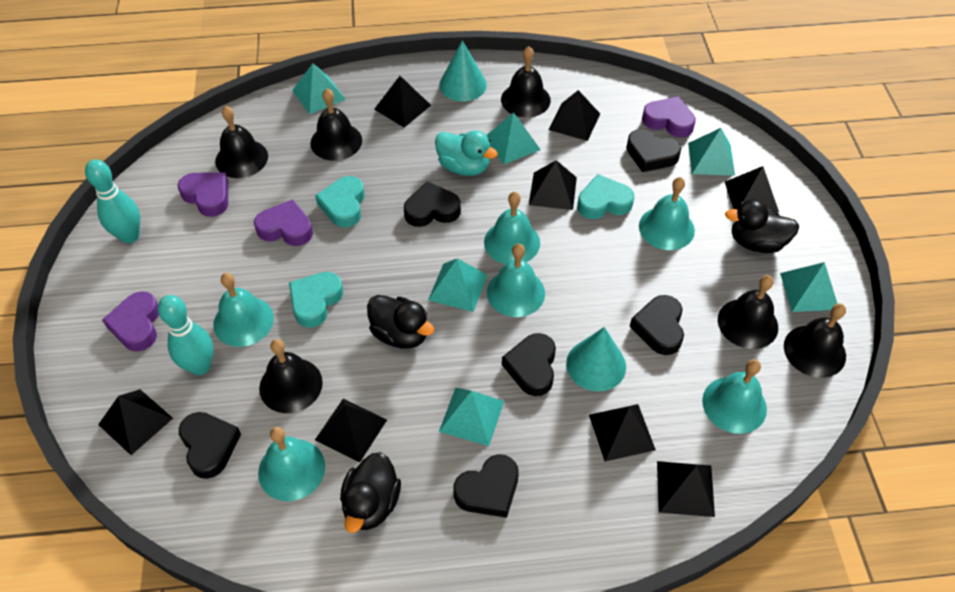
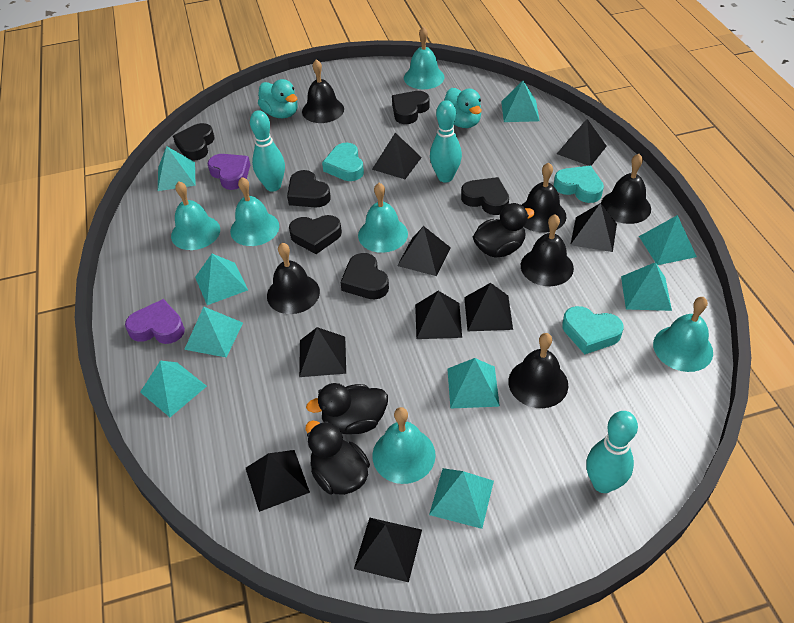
black pyramid: [98,389,173,455] [315,399,387,463] [374,76,431,128] [529,160,577,210] [548,90,600,141] [589,404,656,461] [657,461,715,517] [725,166,779,212] = 8 -> [246,450,310,512] [299,327,346,377] [354,517,422,582] [372,133,422,179] [397,226,451,276] [415,291,462,339] [464,283,513,331] [557,119,607,166] [570,203,617,252] = 9
purple heart: [102,291,159,351] [178,172,228,217] [254,199,313,246] [642,96,696,137] = 4 -> [125,299,185,344] [208,154,250,190] = 2
turquoise bowling pin: [85,159,140,243] [158,295,214,375] = 2 -> [250,110,285,192] [430,100,462,183] [586,411,638,493] = 3
turquoise cone: [439,40,487,101] [566,327,626,391] = 2 -> none = 0
turquoise duck: [435,130,498,176] = 1 -> [258,79,298,118] [444,88,482,128] = 2
turquoise pyramid: [292,63,346,114] [428,258,488,312] [439,388,504,446] [486,112,541,164] [688,128,735,176] [780,262,838,312] = 6 -> [140,361,207,417] [158,146,196,191] [184,307,243,357] [195,254,248,305] [429,468,494,529] [447,358,500,409] [501,81,539,122] [621,262,672,311] [639,215,697,265] = 9

